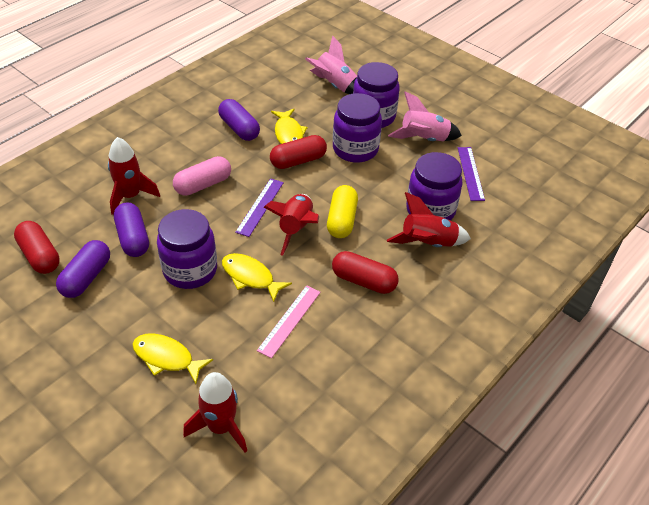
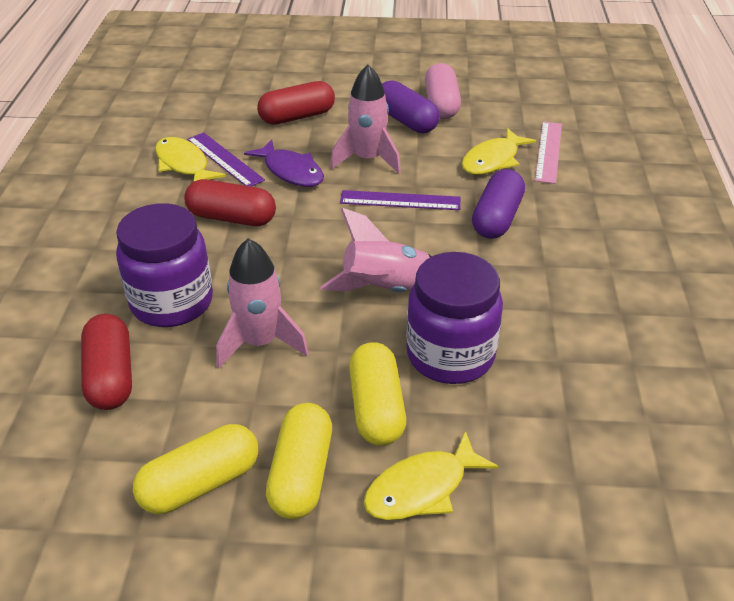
pink rocket: [305,35,357,94] [388,91,462,141] = 2 -> [216,238,309,368] [321,208,432,292] [330,65,401,174] = 3
purple capsule: [56,240,110,298] [114,202,149,257] [218,99,260,141] = 3 -> [382,80,440,133] [472,169,525,239] = 2
purple fish: none = 0 -> [244,139,324,187] = 1
purple jar: [157,209,217,289] [333,93,382,163] [353,62,400,128] [406,152,463,221] = 4 -> [116,203,213,327] [406,252,503,384] = 2
red rocket: [108,137,160,215] [183,372,247,453] [264,194,319,256] [387,192,471,247] = 4 -> none = 0
yellow capsule: [327,185,358,238] = 1 -> [133,424,258,514] [266,403,332,519] [349,342,406,446] = 3

